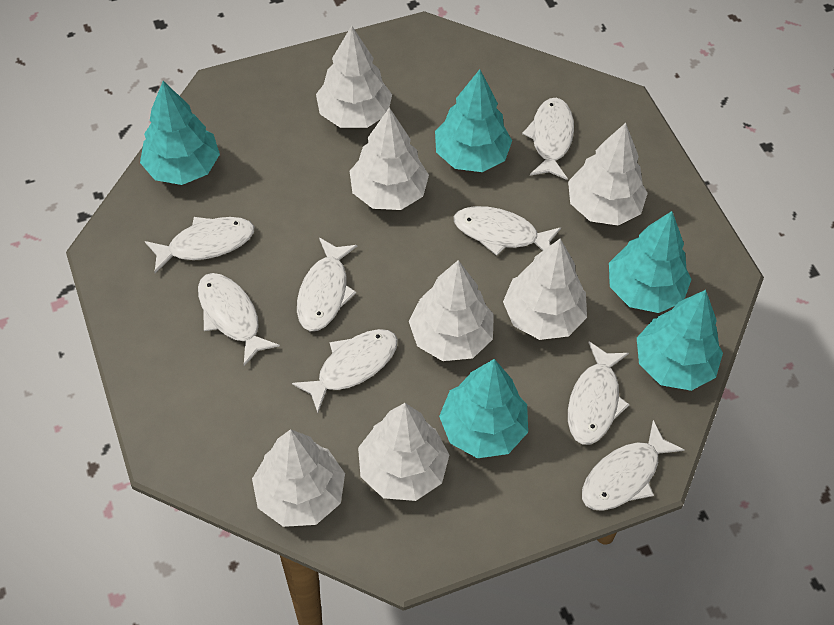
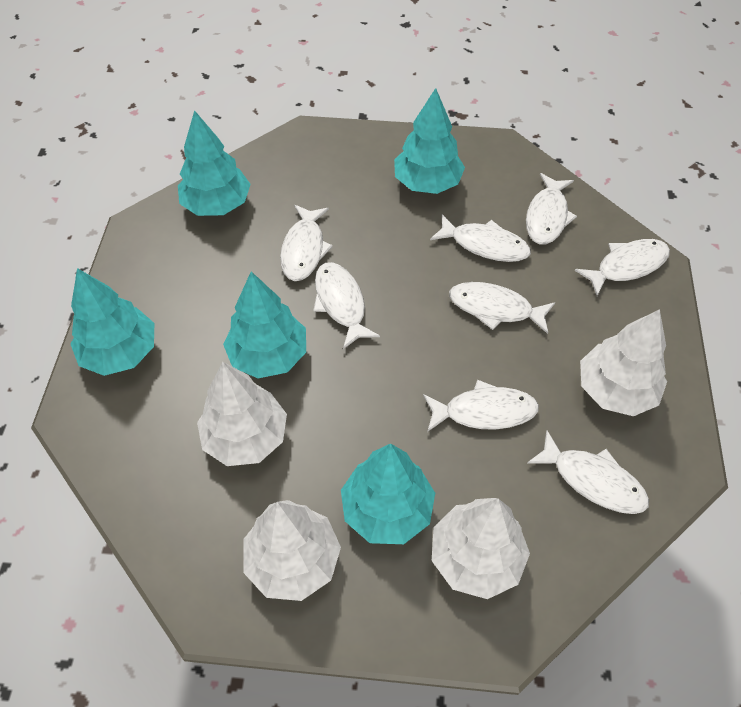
white tree: [252,429,345,527] [316,26,392,128] [350,108,429,210] [358,403,449,501] [409,260,494,361] [503,239,587,340] [568,123,648,225] = 7 -> [197,361,287,466] [243,500,341,601] [432,498,530,599] [580,309,667,416] = 4

